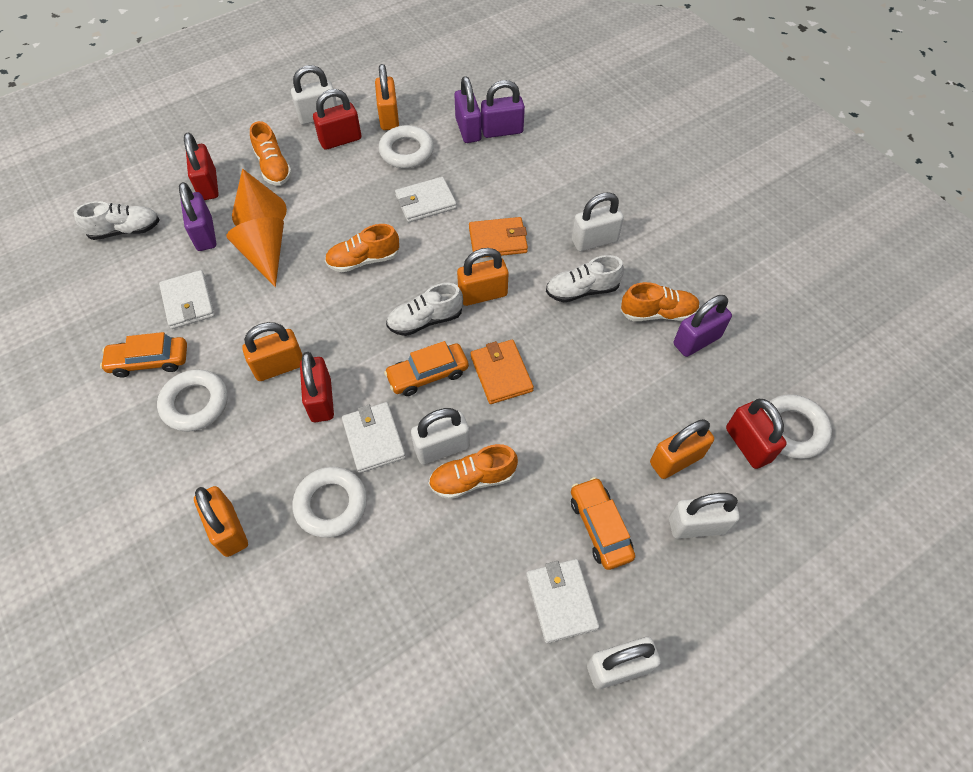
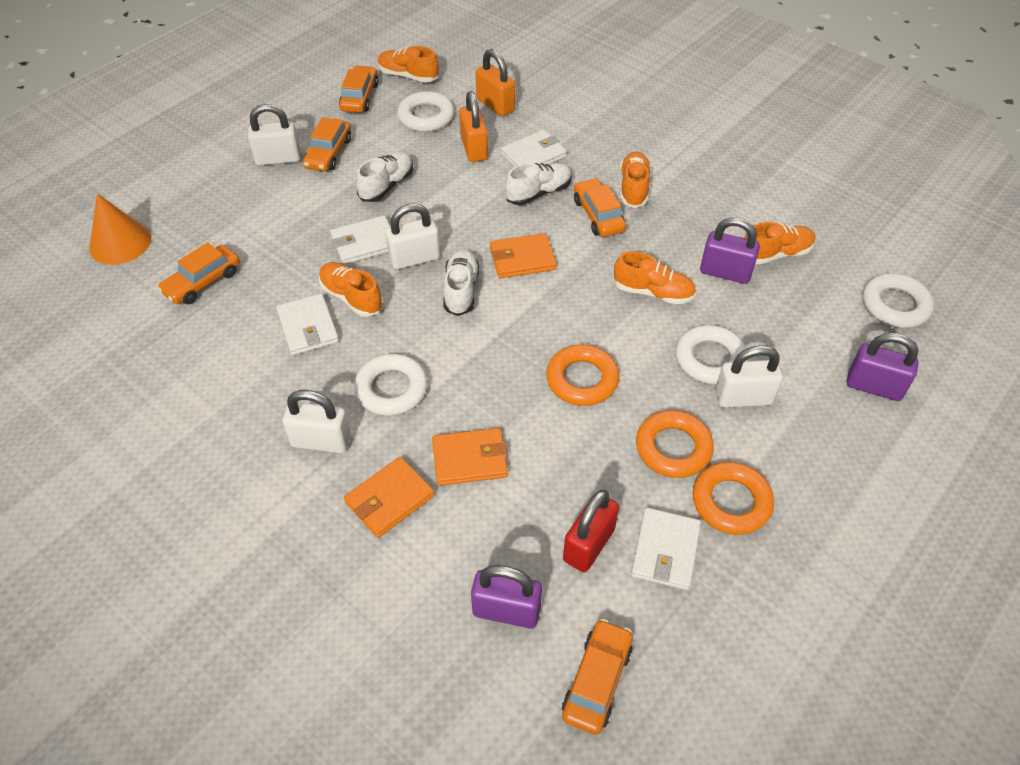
orange car: [100,332,187,377] [384,341,469,396] [571,477,635,570] = 3 -> [158,242,240,304] [303,117,351,172] [339,65,379,113] [562,619,633,735] [574,178,626,237] = 5
orange cone: [226,217,284,287] [232,169,287,226] = 2 -> [89,194,151,265] = 1
orange padlock: [194,486,248,557] [242,322,303,381] [375,64,399,130] [457,248,508,306] [650,419,714,479] = 5 -> [459,91,488,162] [476,49,515,116] = 2
orange ring: none = 0 -> [546,344,619,406] [636,410,714,478] [693,462,774,535] = 3
orange shoe: [250,121,292,185] [325,224,400,272] [428,444,518,499] [620,282,700,321] = 4 -> [319,262,383,317] [378,46,439,83] [613,251,696,304] [620,151,651,208] [745,222,816,265] = 5
orange wallet: [469,217,528,258] [471,340,534,404] = 2 -> [344,457,434,538] [432,428,508,486] [490,233,557,278] = 3
purple padlock: [179,182,216,251] [454,76,482,143] [481,80,525,138] [674,295,732,357] = 4 -> [471,565,542,629] [700,217,760,284] [847,333,919,401] = 3
red padlock: [184,133,219,200] [300,352,334,422] [313,89,361,150] [726,399,787,469] = 4 -> [563,490,619,572] = 1
white padlock: [291,65,337,125] [411,408,470,464] [572,192,624,252] [587,637,661,689] [669,493,740,539] = 5 -> [248,104,300,166] [283,390,351,453] [385,203,440,270] [715,345,783,408] = 4

